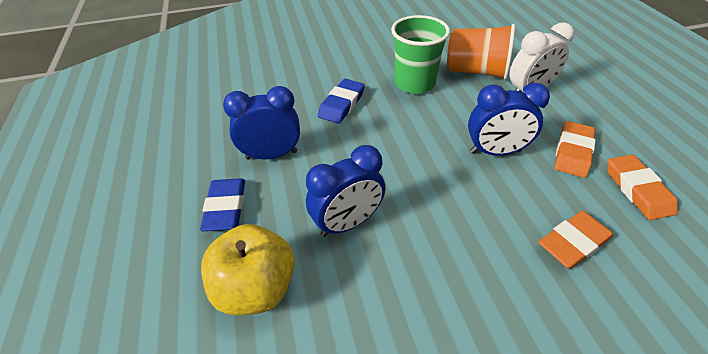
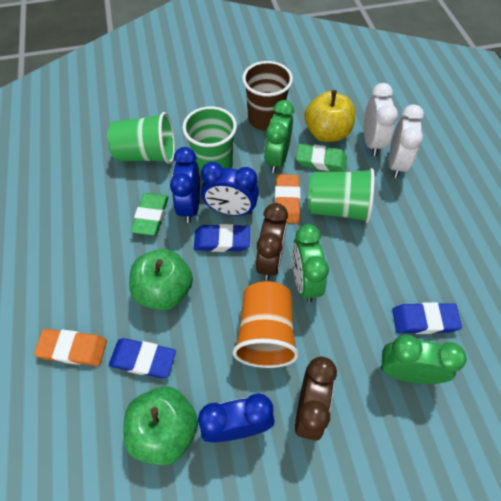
blue eraser: [200,178,245,231] [318,79,365,124] = 2 -> [109,338,176,378] [194,224,250,252] [392,302,462,334] = 3
brown clock: none = 0 -> [256,203,288,280] [295,357,337,441] = 2
brown cup: none = 0 -> [242,61,293,131] = 1
green apple: none = 0 -> [123,387,198,465] [129,249,193,311] = 2
green clock: none = 0 -> [264,100,294,173] [292,224,329,302] [381,334,467,384] = 3
green cup: [391,15,450,94] = 1 -> [107,112,175,164] [182,106,237,175] [308,168,375,223] = 3
green eraser: none = 0 -> [131,193,169,236] [296,144,347,172] = 2
orange eraser: [538,211,613,269] [555,121,595,178] [608,155,678,220] = 3 -> [34,329,107,366] [275,174,301,224] = 2
white clock: [510,22,574,92] = 1 -> [364,83,398,156] [389,105,424,178] = 2

